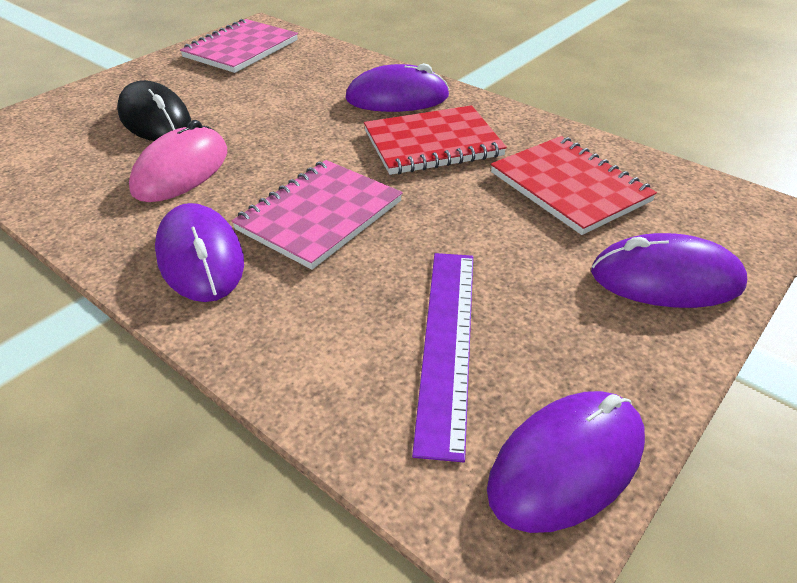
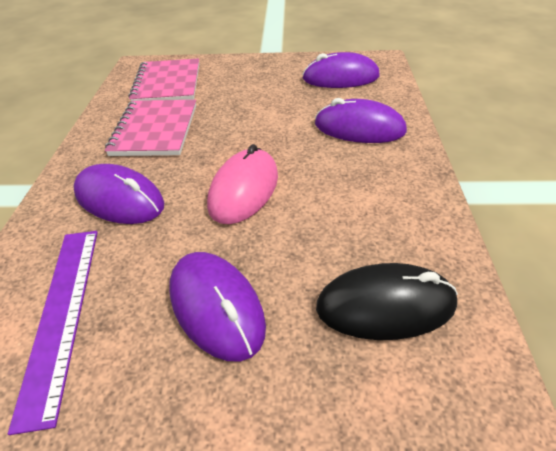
red notebook: [364,105,507,175] [491,136,657,235] = 2 -> none = 0

